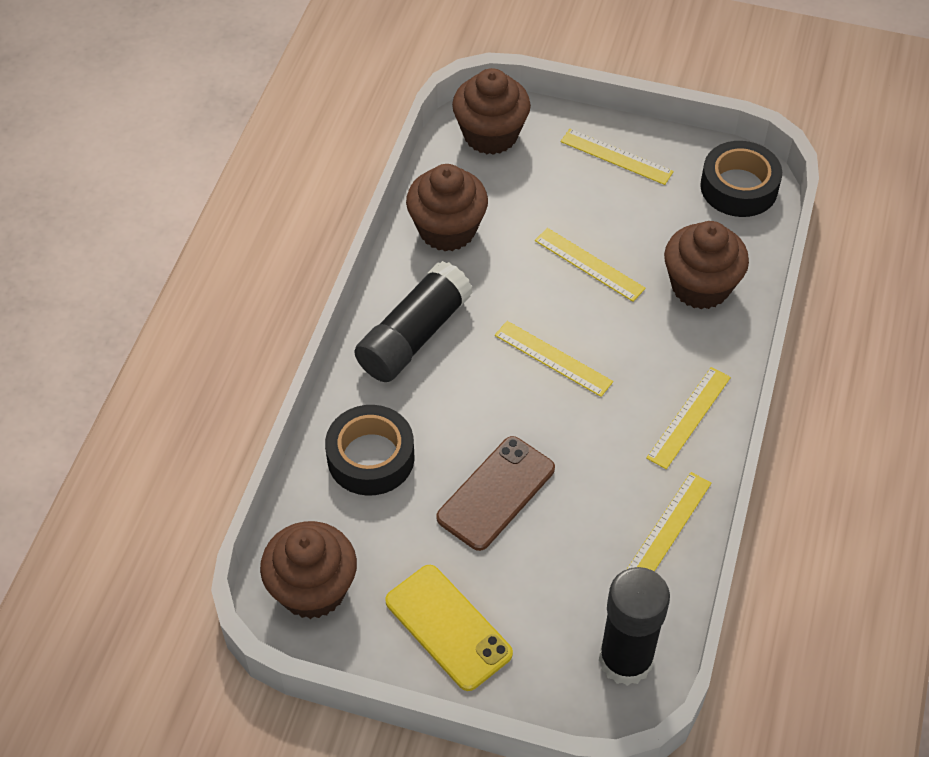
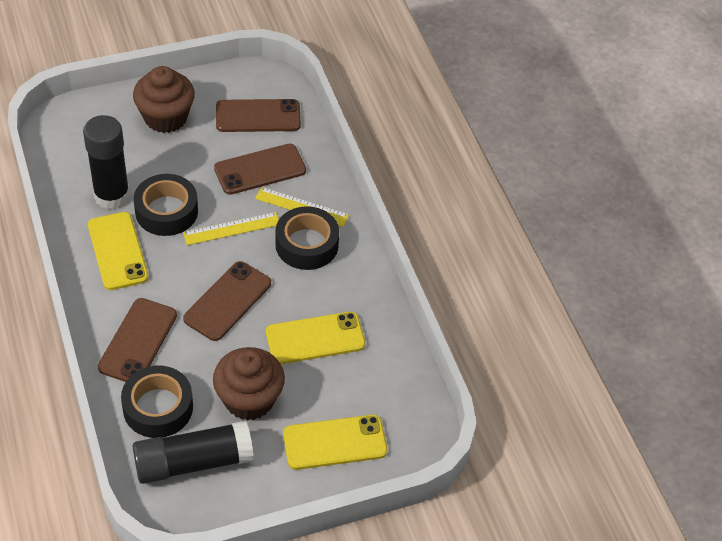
black tape: [325,405,415,496] [700,141,782,217] = 2 -> [121,365,193,438] [134,174,198,236] [275,206,339,270] = 3
brown cupcake: [260,521,357,619] [406,164,488,251] [452,68,531,155] [664,221,749,309] = 4 -> [133,66,195,133] [213,347,285,420] = 2
brown phone: [436,436,555,551] = 1 -> [98,298,177,382] [183,261,271,341] [214,144,306,195] [216,99,301,132] = 4
yellow phone: [385,565,513,691] = 1 -> [88,212,149,290] [266,312,366,364] [283,415,388,470] = 3
yellow ruler: [495,321,613,397] [535,228,646,302] [560,129,674,185] [626,472,711,571] [646,367,731,469] = 5 -> [183,212,279,245] [255,187,349,227] = 2

